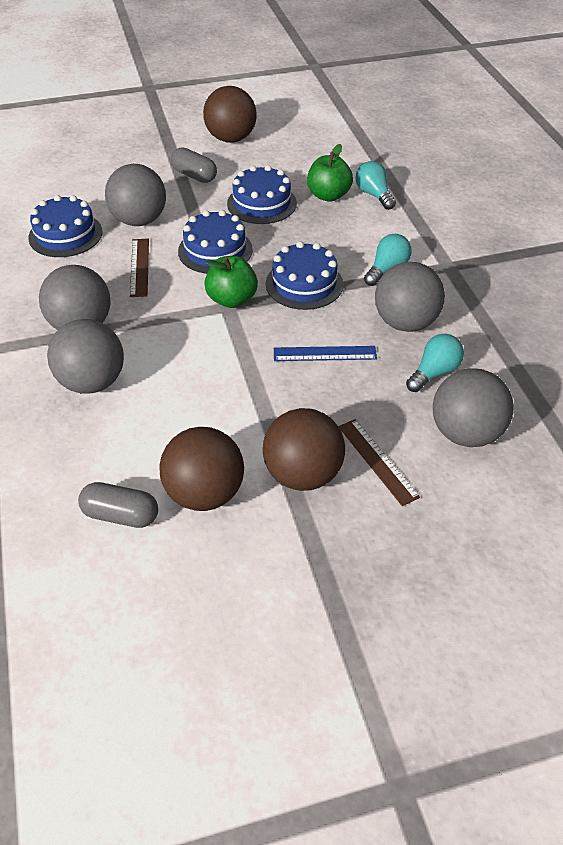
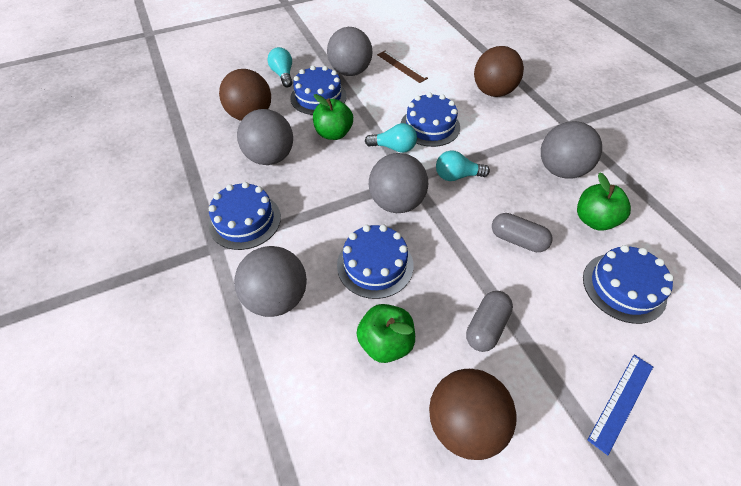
blue cake: [28,195,102,257] [178,210,253,274] [227,165,297,224] [266,241,343,310] = 4 -> [209,182,281,250] [290,65,347,115] [337,225,413,299] [401,92,460,147] [583,245,674,324] = 5
brown ruler: [130,238,149,297] [338,419,420,506] = 2 -> [377,50,428,83] = 1
green apple: [204,256,258,308] [307,144,353,202] = 2 -> [313,94,353,140] [356,304,415,363] [577,172,631,231] = 3

